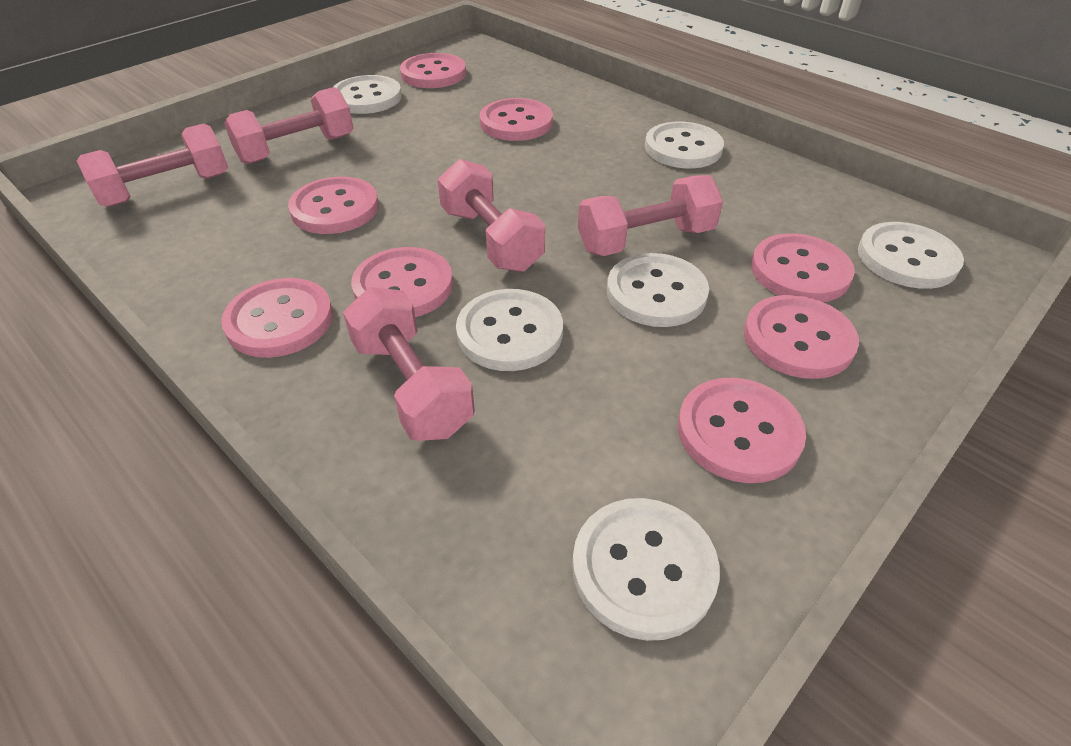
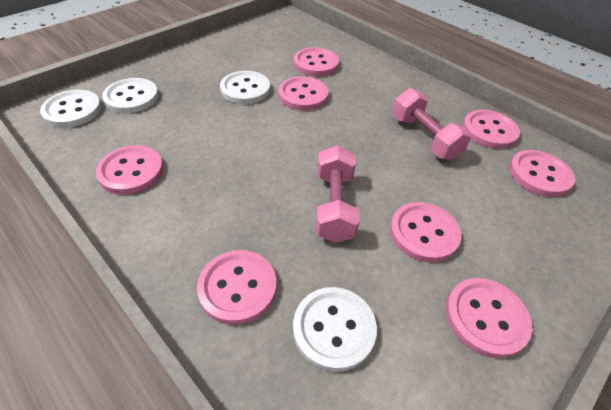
pink dumbbell: [77,123,228,207] [224,87,353,164] [343,287,475,441] [437,159,545,272] [578,175,723,256] = 5 -> [316,145,360,243] [392,88,471,160] = 2
white button: [333,75,402,114] [456,289,563,371] [572,498,720,641] [607,253,709,327] [645,122,724,168] [858,222,964,289] = 6 -> [40,90,102,128] [102,78,158,113] [220,71,270,104] [293,287,377,372] = 4

